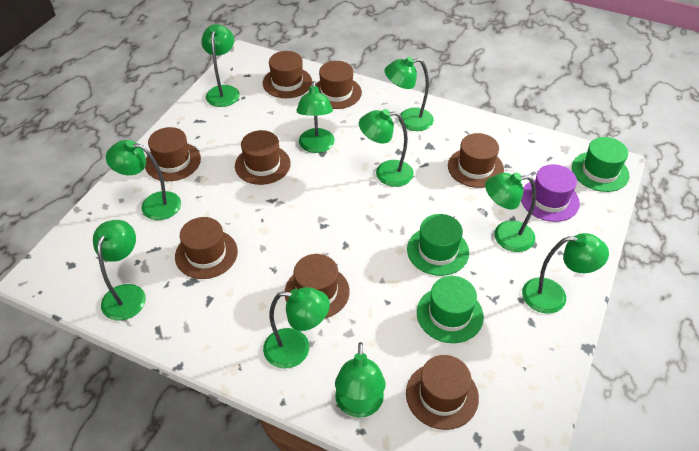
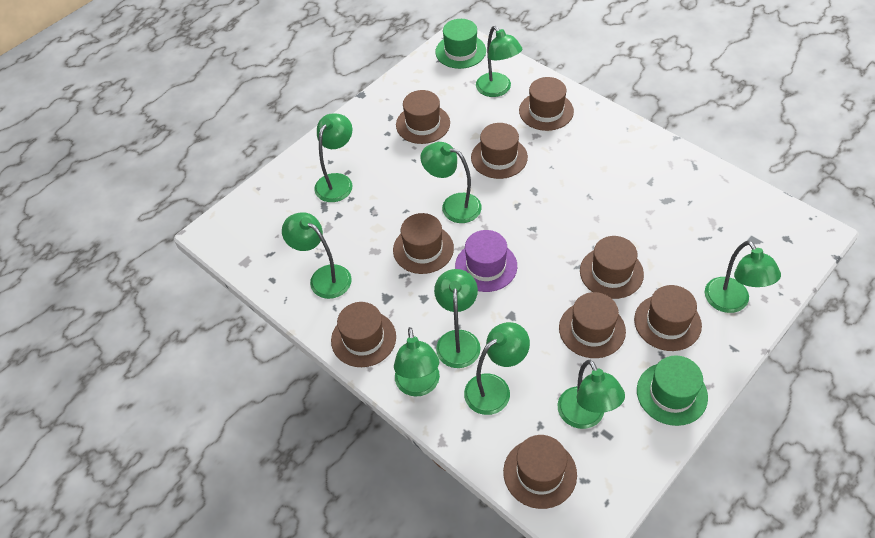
brown hat: [145,127,201,181] [175,217,238,279] [235,130,291,185] [263,51,312,98] [285,254,350,318] [316,61,362,109] [406,355,479,430] [448,133,504,188] = 8 -> [331,302,396,367] [393,213,454,274] [396,90,450,144] [471,123,528,179] [503,435,577,509] [519,77,574,131] [559,292,626,358] [580,236,644,299] [634,285,702,351] = 9
green hat: [407,214,469,276] [417,276,484,343] [572,137,629,192] = 3 -> [435,19,486,69] [637,355,708,426] = 2
green lamp: [93,220,146,320] [106,140,181,220] [201,24,240,107] [263,287,330,368] [296,81,335,153] [335,342,386,418] [359,109,414,187] [385,57,434,131] [485,172,536,252] [522,233,609,314] = 10 -> [282,212,352,299] [314,113,352,202] [394,327,440,397] [420,142,482,223] [434,269,481,368] [464,322,530,415] [476,26,522,97] [557,360,625,429] [705,241,781,313] = 9

